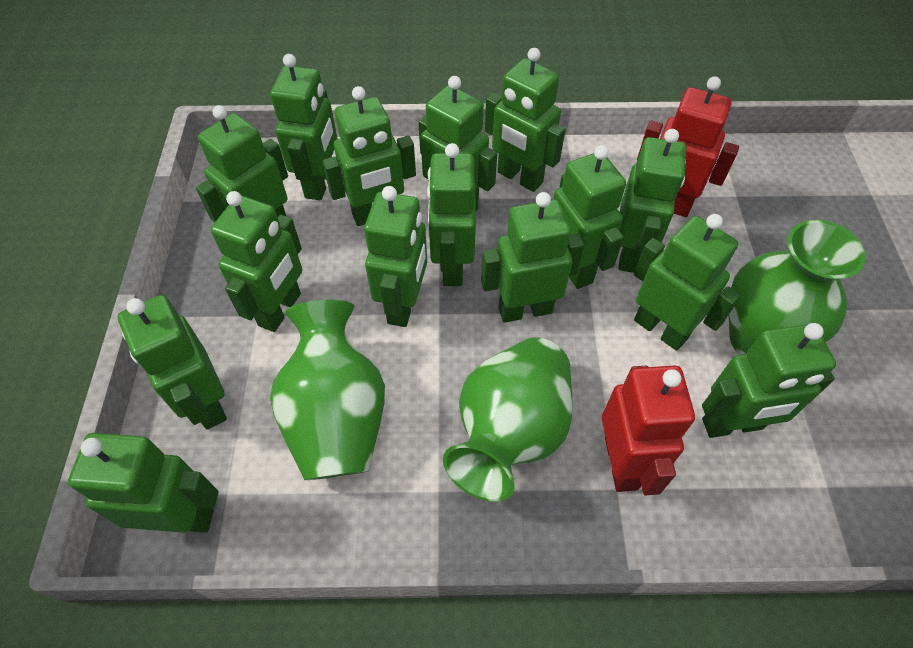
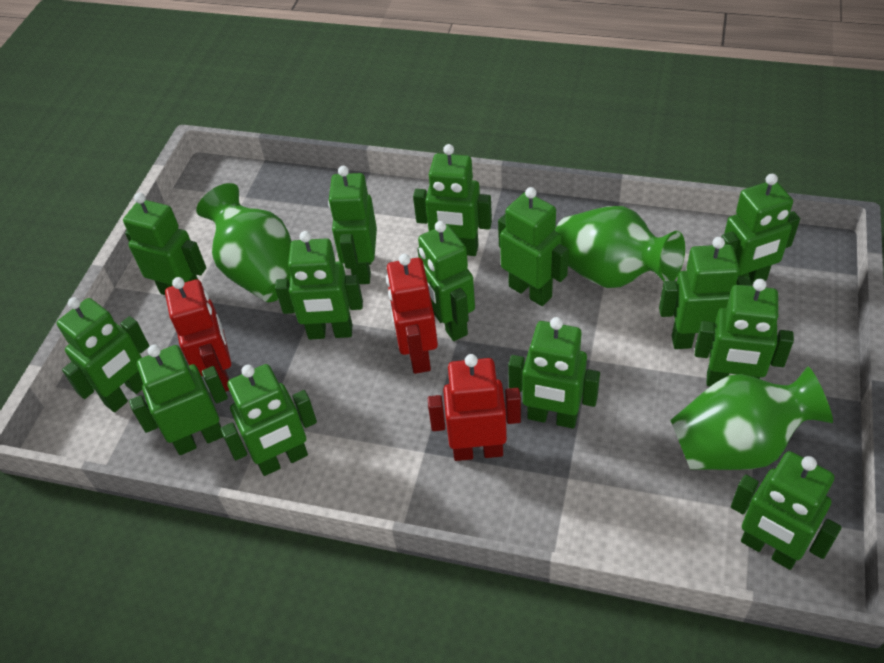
green robot: [68,433,219,533] [118,295,227,429] [196,105,288,222] [211,191,302,332] [270,54,338,200] [322,86,416,226] [364,186,427,327] [418,76,497,211] [427,143,476,286] [481,192,584,323] [485,48,566,192] [553,145,626,289] [618,129,686,273] [634,214,741,351] [702,323,836,438] = 15 -> [57,297,149,412] [123,193,206,295] [129,345,228,455] [220,364,317,476] [275,231,363,339] [328,166,377,284] [413,144,492,256] [418,221,475,341] [498,187,569,306] [508,317,600,429] [659,237,752,349] [695,279,794,386] [722,174,800,284] [731,451,842,570] = 14
red robot: [602,365,695,495] [637,76,739,217] = 2 -> [165,277,231,391] [386,254,438,374] [428,354,521,461] = 3

